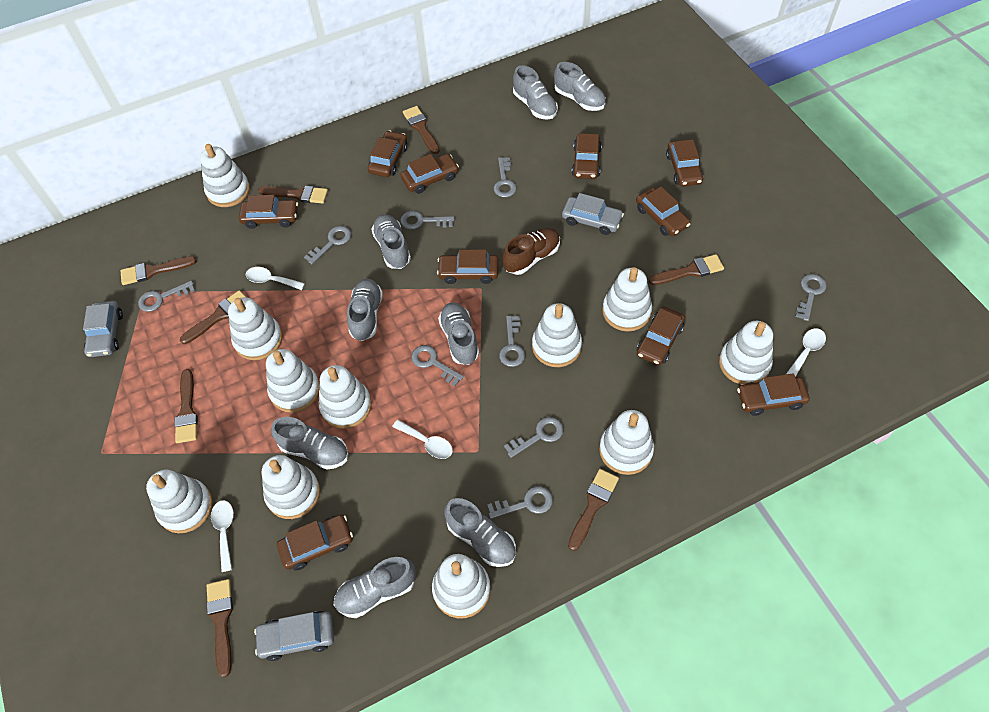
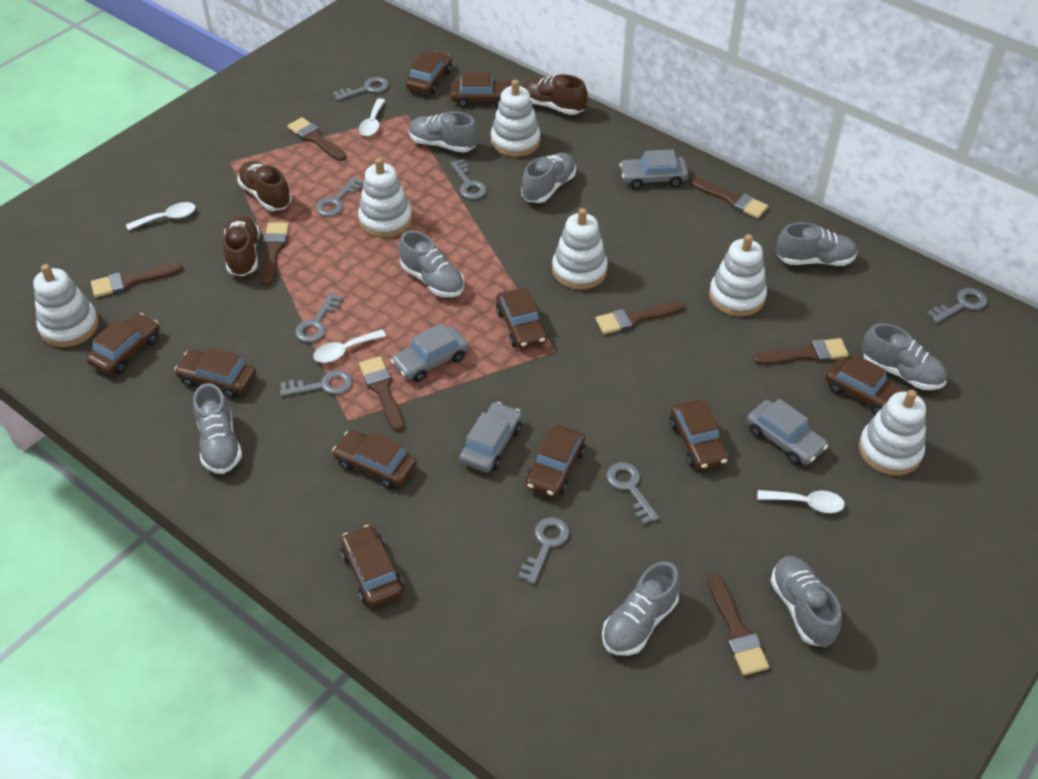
brown shoe: [502,228,560,275] = 1 -> [223,215,260,276] [237,161,292,211] [522,74,588,115] = 3
grey car: [83,301,123,357] [254,611,334,661] [562,193,624,235] = 3 -> [390,323,469,382] [459,402,522,472] [620,149,688,189] [747,399,828,465] = 4
grey key: [138,281,195,312] [304,226,351,264] [400,211,454,230] [411,345,464,386] [487,486,553,519] [494,157,517,197] [499,316,525,367] [504,417,564,458] [795,274,827,321] = 9 -> [280,370,352,396] [295,293,343,343] [316,177,364,217] [333,77,389,101] [450,159,487,199] [518,517,569,584] [606,462,659,525] [927,288,987,323] = 8
white stacking toy: [146,469,213,533] [200,144,250,207] [228,297,283,360] [262,455,320,519] [266,349,320,413] [319,365,372,429] [432,554,490,618] [532,303,582,367] [599,410,654,475] [602,267,652,332] [719,321,773,385] = 11 -> [33,264,99,347] [358,158,412,238] [491,80,541,157] [552,208,608,290] [709,234,767,317] [858,389,926,476] = 6

